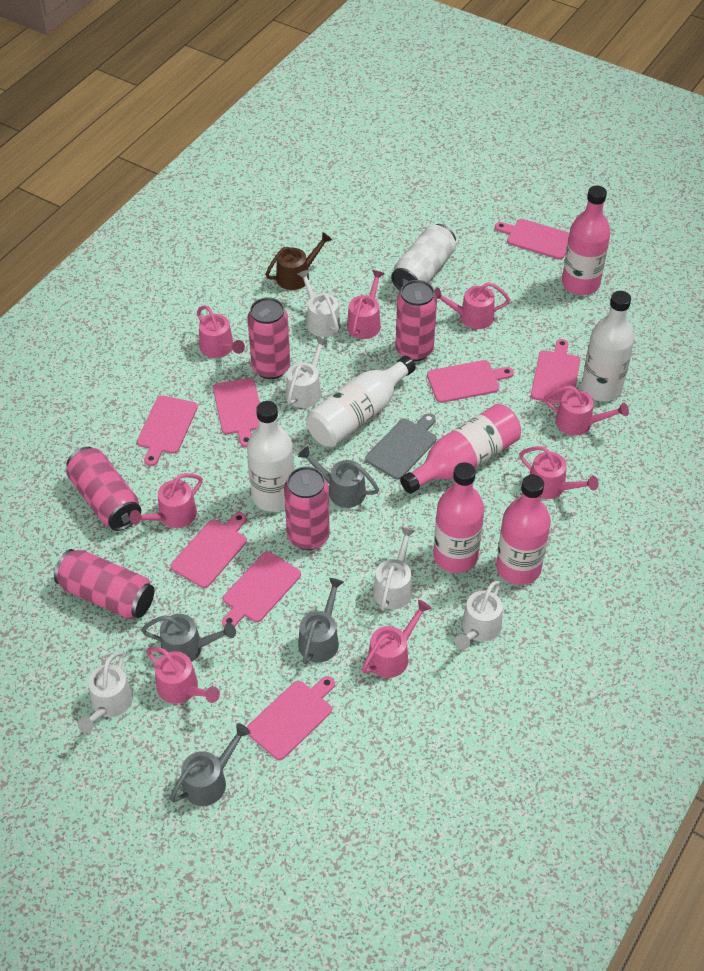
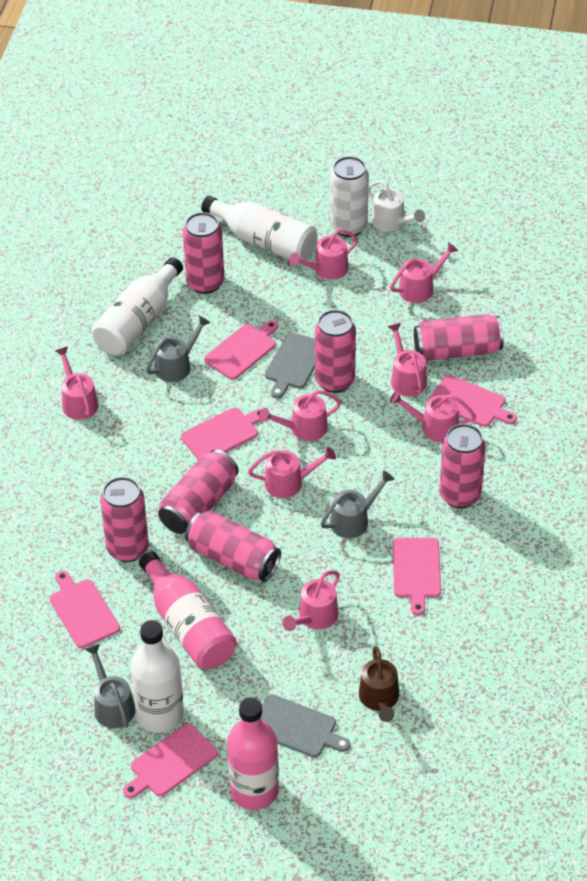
grey cutting board: [365,413,436,480] = 1 -> [261,694,350,757] [265,332,315,398] = 2
grey watering can: [141,614,236,662] [170,723,251,806] [298,446,379,508] [298,578,344,664] = 4 -> [85,644,135,728] [146,315,210,382] [320,470,395,538] = 3
pink bottle: [400,404,521,494] [433,462,484,573] [496,475,551,585] [562,186,611,295] = 4 -> [139,551,237,669] [227,697,279,810] = 2
pink can: [54,549,154,619] [66,447,141,531] [248,297,290,379] [284,466,330,550] [395,280,437,361] = 5 -> [100,477,149,562] [158,449,239,534] [183,212,224,294] [185,510,281,582] [315,310,356,393] [414,314,504,361] [439,424,486,509] = 7
pink cutting board: [137,395,198,466] [171,512,247,588] [213,378,260,447] [222,551,301,628] [247,676,335,760] [427,360,514,403] [495,219,570,260] [531,339,580,404] = 8 -> [49,571,120,648] [123,723,218,798] [181,408,262,460] [204,320,278,380] [393,538,441,615] [429,375,517,427] = 6
white watering can: [78,651,133,733] [286,337,328,408] [298,269,341,337] [373,527,415,611] [455,581,503,650] = 5 -> [368,180,425,231] = 1

